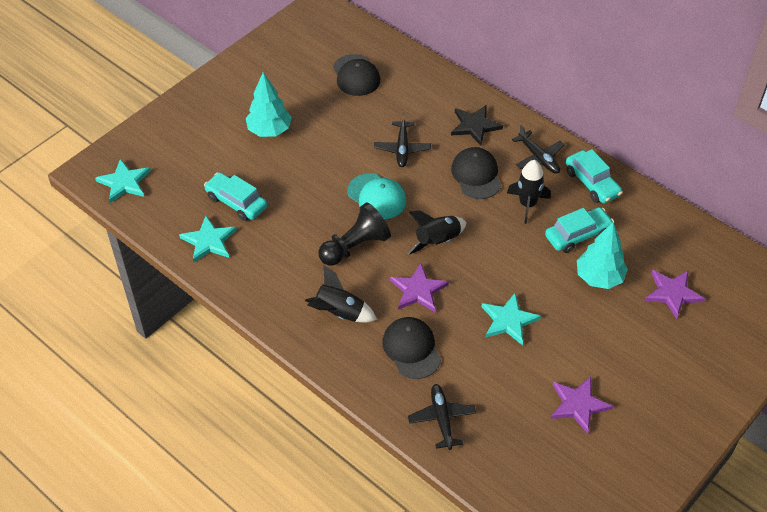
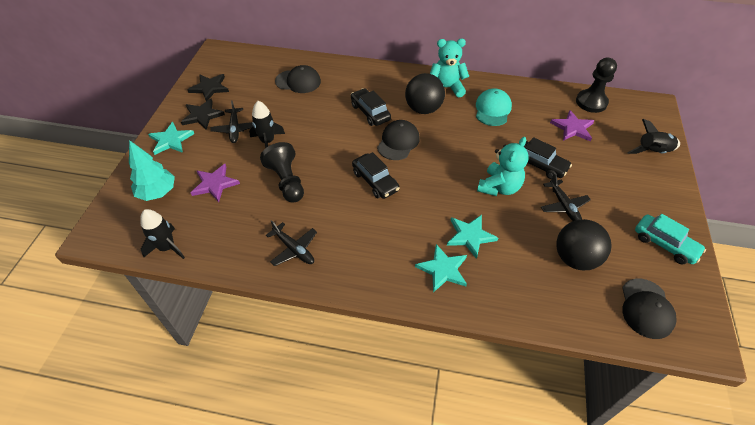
black ball: none = 0 -> [405,73,445,114] [556,219,611,270] = 2
black car: none = 0 -> [351,88,391,126] [352,152,400,199] [524,137,572,179] = 3
black pawn: [318,203,391,266] = 1 -> [260,142,304,203] [576,58,617,113] = 2
black star: [451,105,503,146] = 1 -> [181,98,225,130] [187,74,229,101] = 2
purple star: [390,263,449,312] [551,377,613,434] [644,270,705,319] = 3 -> [191,164,240,202] [550,110,594,141] = 2
turquoise car: [204,172,267,221] [545,207,614,253] [566,149,623,203] = 3 -> [635,214,706,264] = 1
turquoise teddy bear: none = 0 -> [430,39,469,97] [477,137,529,196] = 2
turquoise tree: [246,72,292,137] [577,222,628,289] = 2 -> [129,140,175,201] = 1

